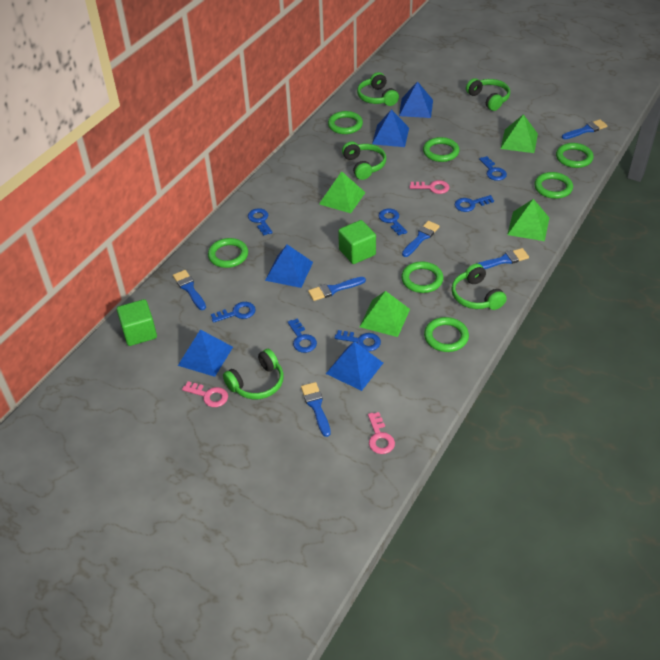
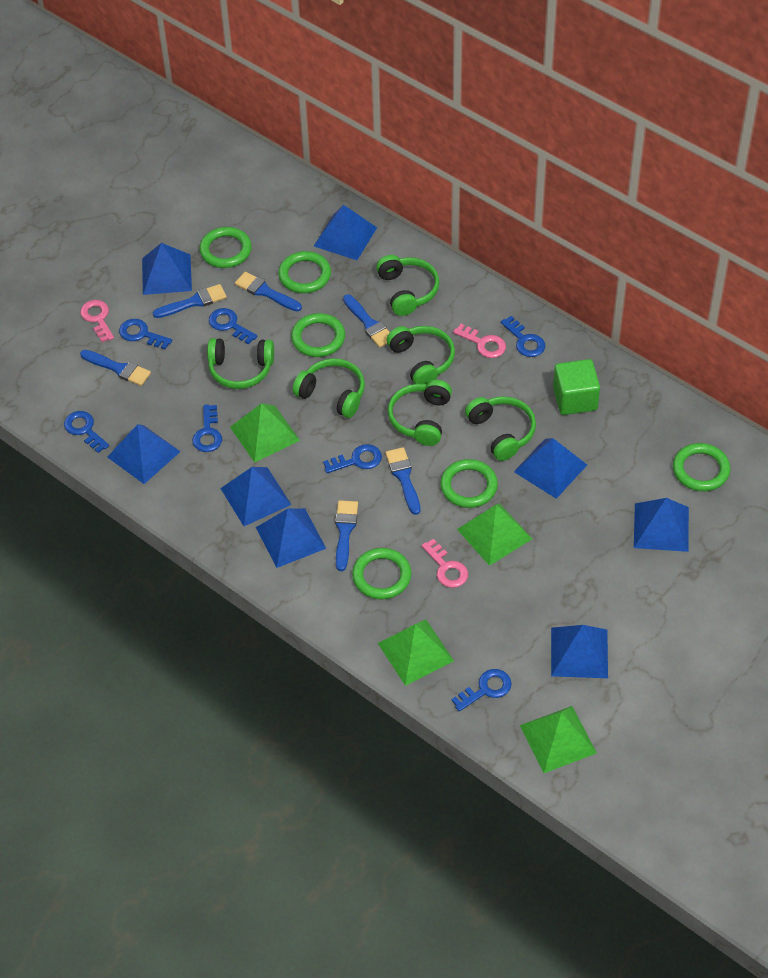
blue pyramid: [178,329,233,377] [265,244,313,288] [326,341,383,391] [372,109,409,147] [399,81,433,118] = 5 -> [107,424,181,484] [142,243,192,295] [220,467,291,526] [256,508,326,568] [314,205,377,260] [514,438,587,499] [551,625,608,678] [634,498,689,552] = 8
green cube: [117,299,157,346] [338,220,376,264] = 2 -> [553,359,600,415] = 1
green headphones: [223,349,284,399] [342,141,386,180] [357,72,399,106] [451,264,507,310] [466,78,510,111] = 5 -> [207,338,274,389] [293,358,365,418] [376,255,440,316] [386,326,455,384] [388,380,452,446] [465,396,536,461] = 6
green ring: [208,238,248,268] [328,111,363,134] [401,261,443,293] [423,137,459,162] [424,317,469,352] [534,172,573,199] [556,143,594,168] = 7 -> [199,227,252,268] [278,251,331,293] [291,313,345,357] [352,548,412,599] [440,459,498,508] [673,443,730,491] = 6

